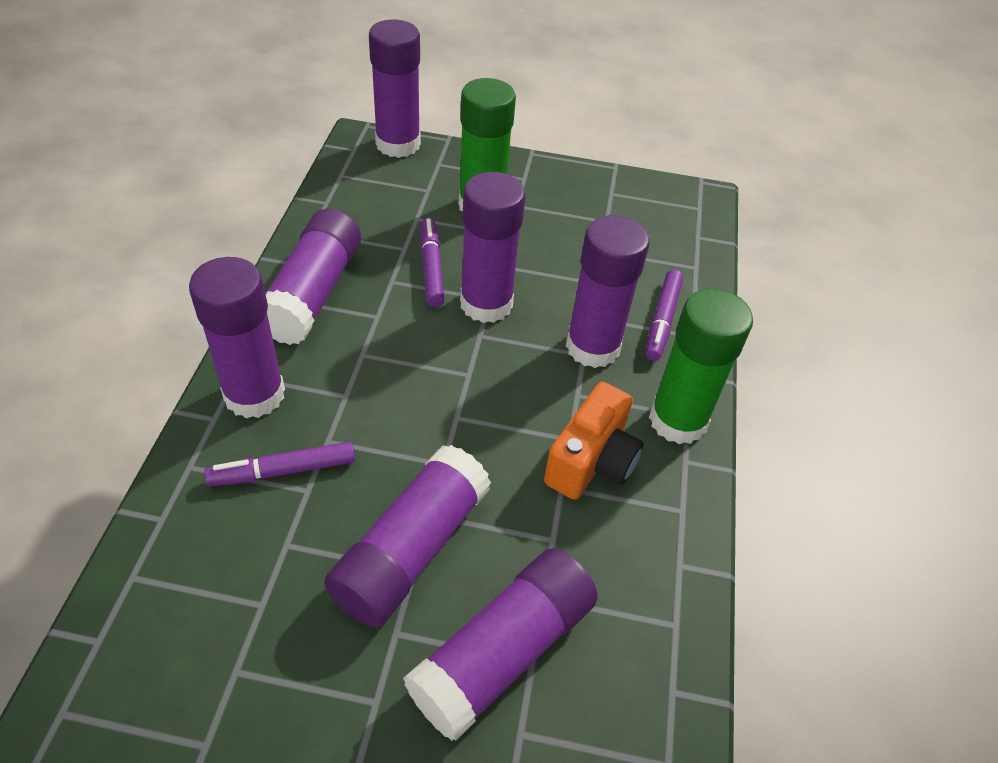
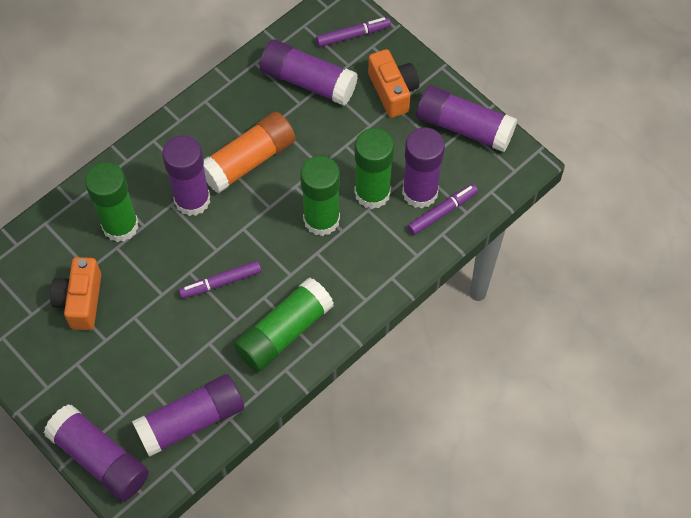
green glue stick: [458,78,516,212] [649,289,753,444] = 2 -> [85,162,139,242] [234,278,334,372] [300,156,340,236] [354,128,394,209] = 4
orange camera: [544,382,644,500] = 1 -> [50,257,101,330] [368,49,419,118] = 2
orange glue stick: none = 0 -> [204,112,296,193] = 1
purple glue stick: [189,257,285,418] [265,209,361,345] [324,445,491,628] [369,19,421,158] [403,548,598,741] [460,172,525,323] [566,215,650,368] = 7 -> [44,404,149,501] [132,374,244,457] [162,135,210,216] [260,39,358,106] [402,127,445,208] [416,85,517,152] = 6

